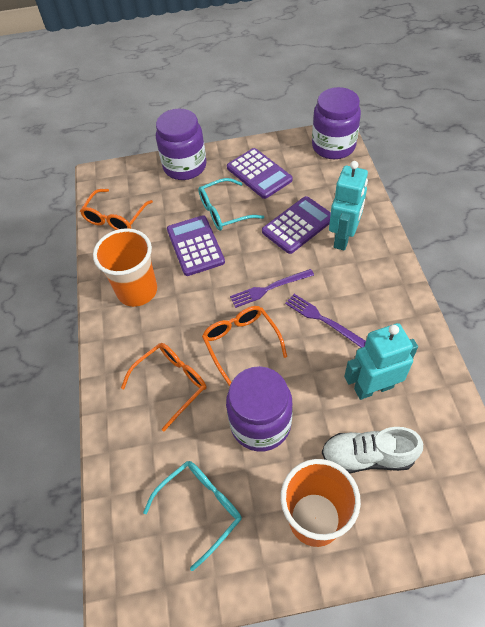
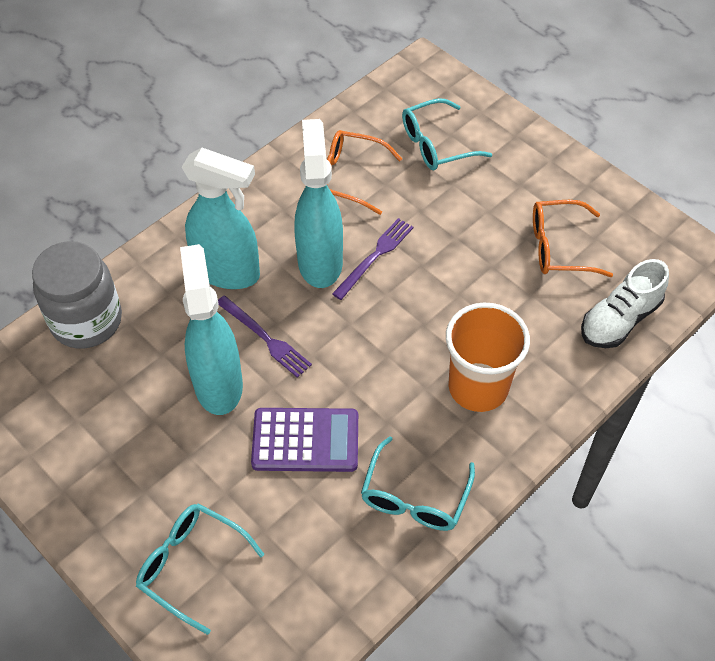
grey jar: none = 0 -> [32,241,122,349] = 1
orange cup: [93,228,157,307] [281,459,361,547] = 2 -> [446,302,530,412] = 1
orange glasses: [80,189,153,230] [121,343,206,431] [202,306,287,386] = 3 -> [327,130,402,215] [533,200,613,277] = 2
purple calculator: [167,215,225,276] [227,148,293,199] [262,196,331,254] = 3 -> [251,408,358,472] = 1
purple jar: [156,109,207,180] [226,366,293,452] [312,87,361,159] = 3 -> none = 0
turquoise glasses: [143,461,242,571] [198,178,264,231] = 2 -> [136,503,264,635] [361,436,475,531] [402,98,493,170] = 3
turquoise robot: [329,161,368,251] [344,323,418,400] = 2 -> none = 0
turquoise spray bottle: none = 0 -> [180,244,243,415] [182,147,260,289] [294,119,343,288] = 3

